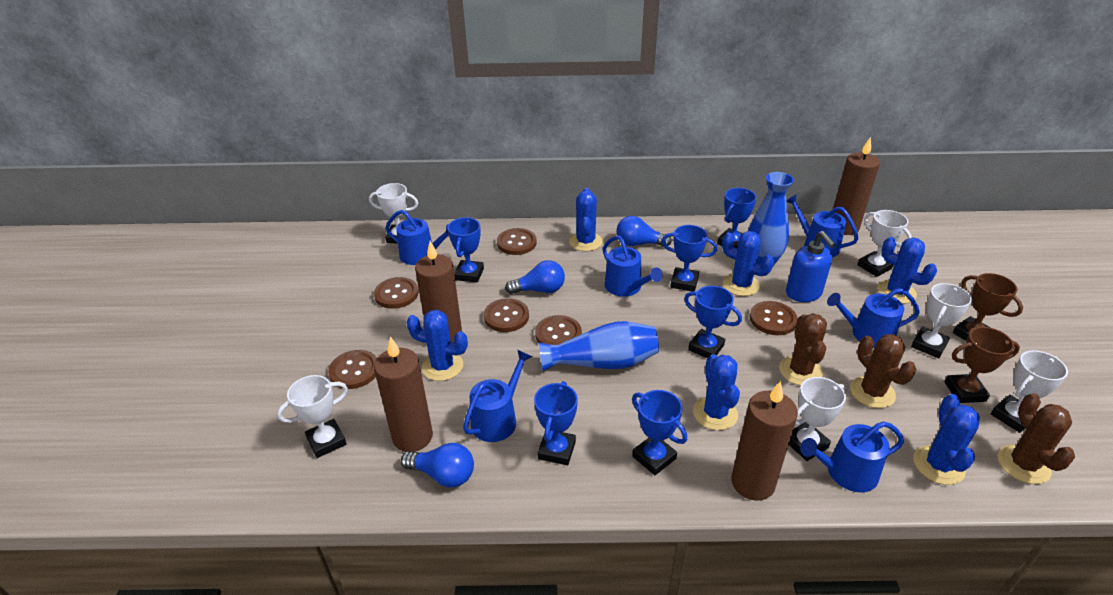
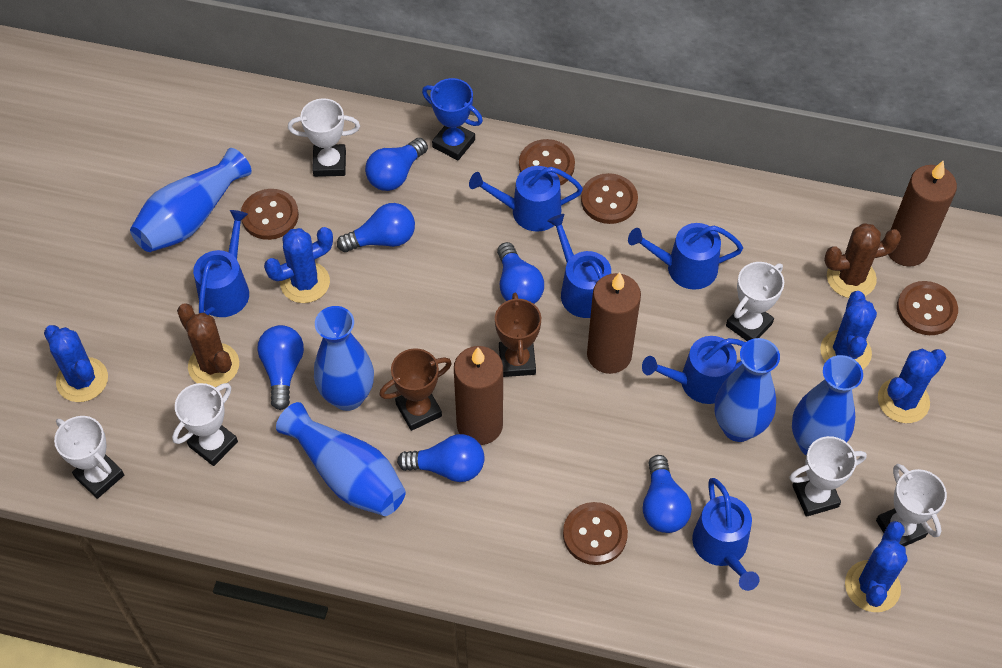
blue cactus: [406,310,468,381] [569,188,603,251] [693,354,740,430] [722,231,774,296] [877,237,937,304] [913,394,980,485] = 6 -> [44,325,108,402] [264,227,333,303] [820,291,877,370] [845,521,907,612] [878,349,946,423] = 5
blue light bulb: [401,443,474,488] [505,260,565,294] [616,216,672,246] = 3 -> [257,325,304,410] [337,203,415,252] [365,138,428,191] [397,434,485,482] [497,242,544,304] [643,455,692,533] = 6
blue soap dispenser: [786,231,836,302] = 1 -> none = 0
blue trophy: [448,217,484,283] [534,381,578,465] [632,390,687,475] [662,225,717,292] [684,286,742,358] [717,188,757,248] = 6 -> [422,78,483,160] = 1
blue vase: [539,321,659,371] [748,172,794,266] = 2 -> [130,148,252,252] [276,402,406,516] [314,306,374,411] [715,338,780,442] [792,355,863,455] = 5
brown button: [328,350,377,389] [374,277,418,309] [484,298,529,332] [497,228,537,255] [535,315,582,345] [750,301,798,335] = 6 -> [241,189,299,240] [519,139,575,186] [563,502,628,565] [581,173,638,224] [897,281,958,335] = 5
brown cactus: [779,313,827,386] [850,334,916,408] [997,393,1075,484] = 3 -> [177,304,239,387] [824,223,901,298] = 2
brown candle: [374,336,433,452] [415,241,462,342] [732,381,798,501] [833,137,880,235] = 4 -> [454,346,503,445] [587,272,641,374] [888,160,957,267] = 3

